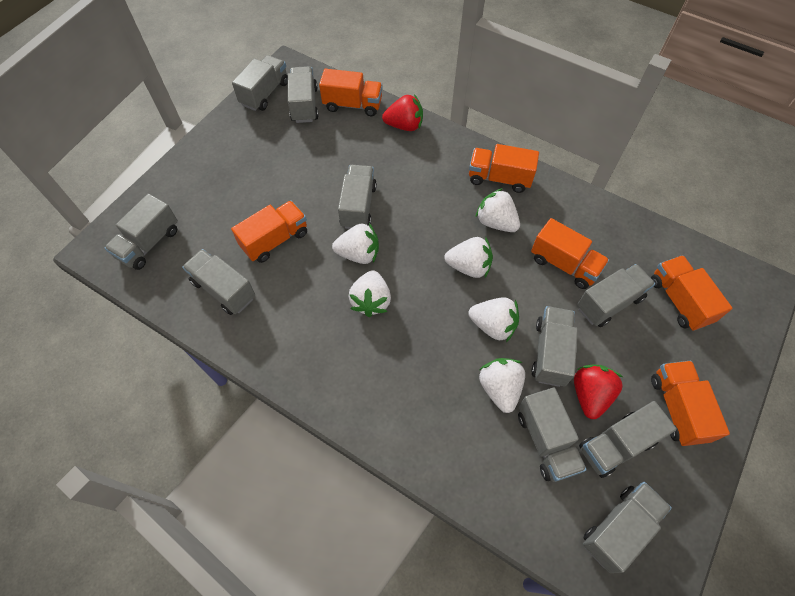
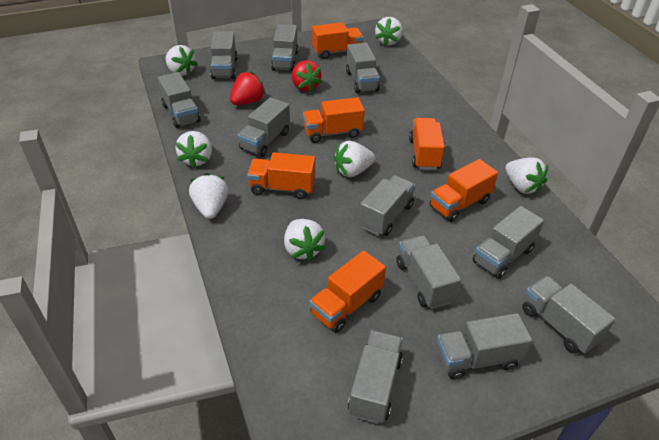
grey truck: [104,194,178,270] [182,249,255,315] [232,55,288,111] [288,66,319,123] [338,165,377,229] [518,387,587,482] [531,306,578,387] [577,264,655,327] [579,401,677,478] [583,482,672,573] = 10 -> [158,72,201,128] [210,31,238,79] [238,97,290,157] [271,24,299,71] [346,43,380,93] [348,330,403,424] [359,175,416,236] [397,235,461,309] [437,313,532,380] [472,206,544,279] [522,276,616,354] = 11
white strawberry: [332,223,379,264] [348,270,391,317] [444,237,493,278] [468,297,519,342] [475,188,520,232] [479,358,525,413] = 6 -> [166,45,197,76] [175,131,212,168] [189,173,229,219] [284,219,326,262] [334,141,375,177] [375,17,402,46] [505,157,548,195] = 7

